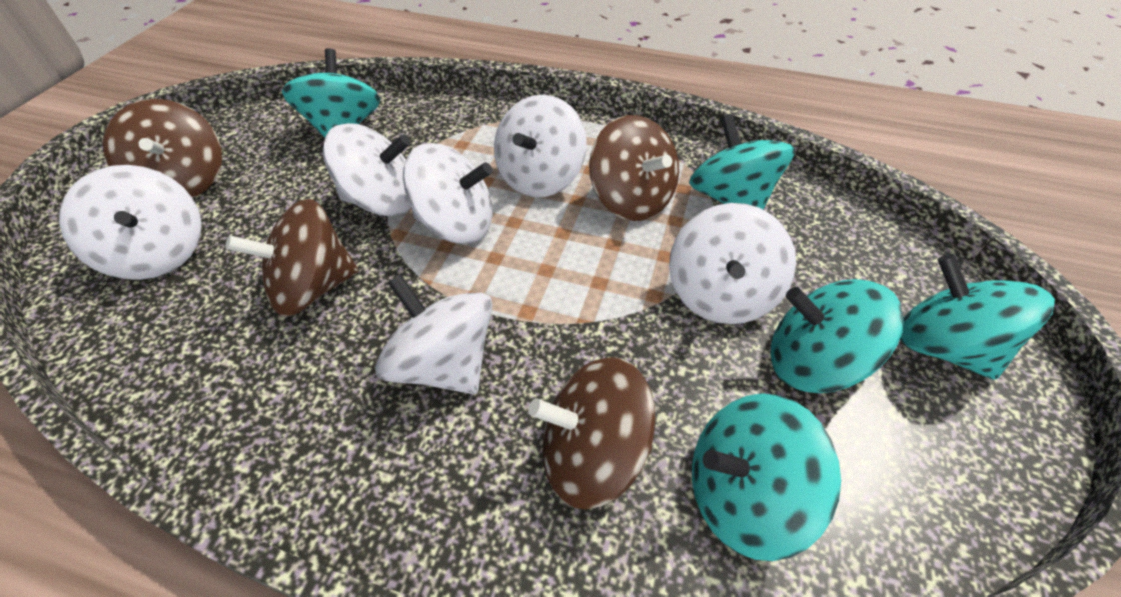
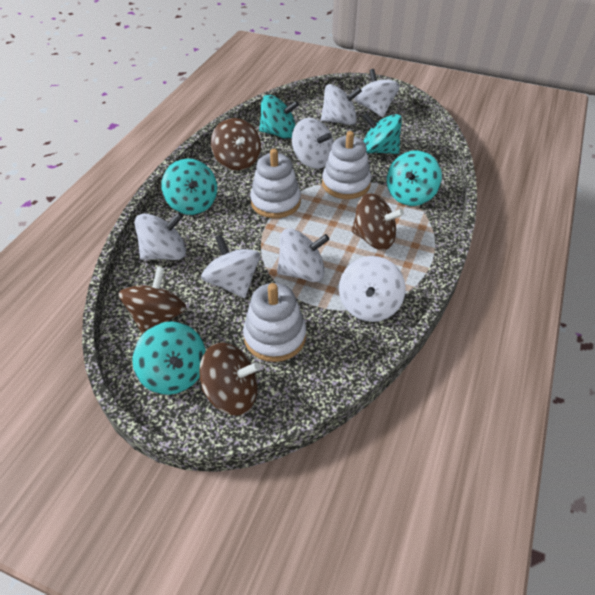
white spinning top: [59,165,201,280] [323,123,411,216] [375,274,493,394] [403,143,493,244] [494,95,586,197] [669,203,796,324] = 6 -> [135,212,186,260] [201,234,261,298] [277,228,330,282] [292,118,333,169] [321,84,362,125] [339,256,406,322] [355,69,400,117] = 7
white stacking toy: none = 0 -> [243,283,306,362] [250,149,301,218] [322,131,371,199] = 3

